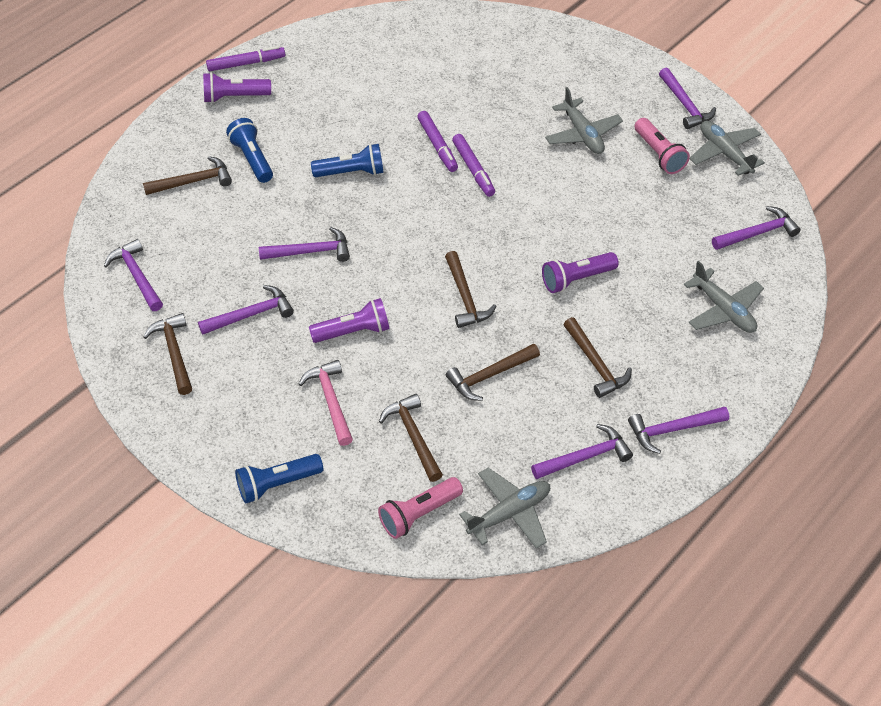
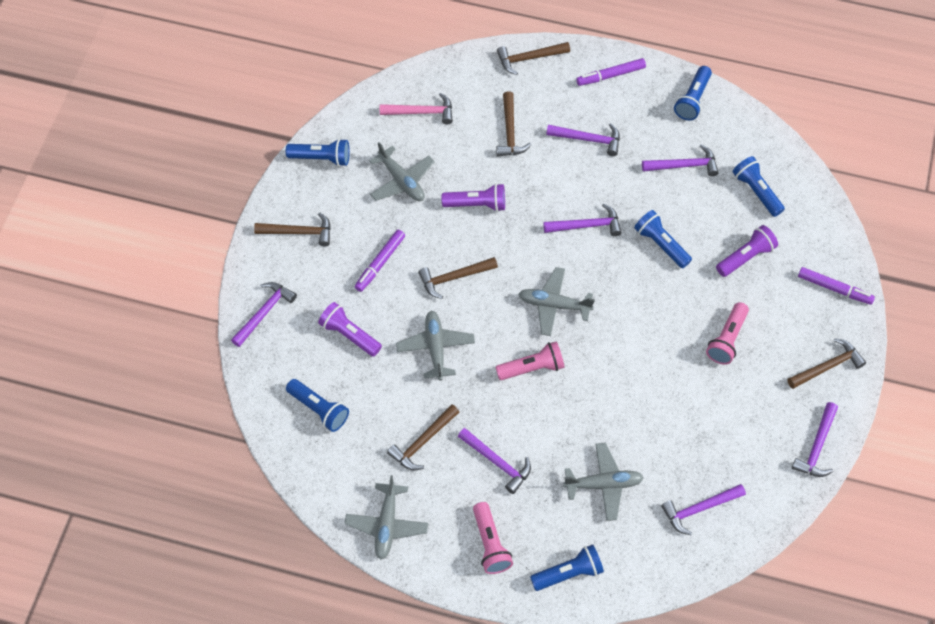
blue flashlight: [226,118,273,183] [235,454,323,504] [311,144,384,177] = 3 -> [285,139,350,167] [286,379,349,432] [530,544,604,591] [634,210,692,268] [674,66,712,120] [732,156,785,217] = 6
grey plane: [459,467,550,549] [545,87,623,154] [684,261,764,333] [689,121,765,176] = 4 -> [344,475,428,560] [369,142,435,201] [396,311,475,381] [519,267,595,336] [563,443,644,521] = 5
pink flashlight: [378,477,463,539] [635,118,690,174] = 2 -> [473,502,513,574] [495,341,564,380] [706,302,749,365] = 3

